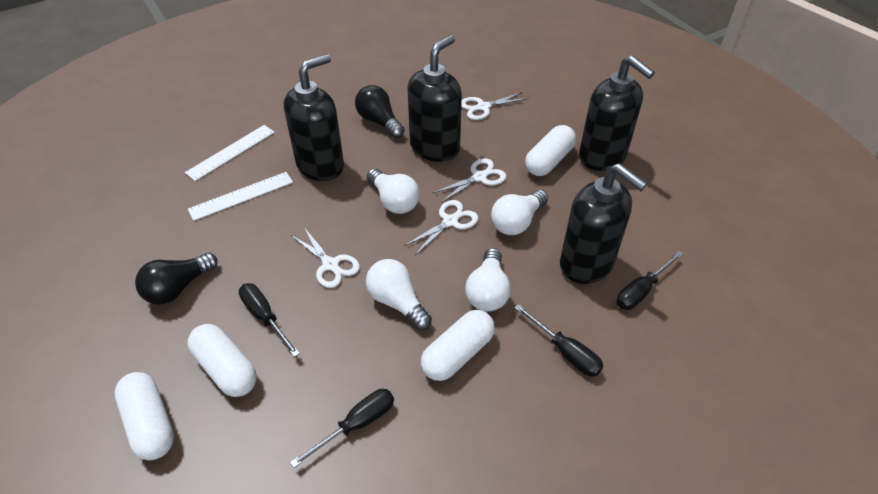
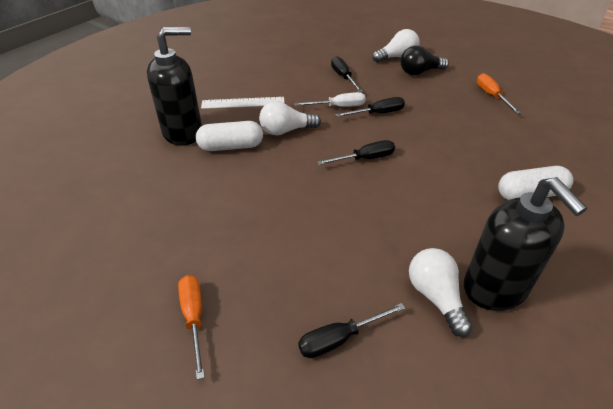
black light bulb: [135,253,218,305] [355,85,405,138] = 2 -> [400,46,449,75] = 1
black soap dispenser: [284,54,344,181] [407,35,462,162] [560,163,647,284] [579,56,655,171] = 4 -> [147,27,202,146] [464,177,587,311] = 2
orange screwdriver: none = 0 -> [178,275,205,380] [477,73,521,114] = 2
white capsule: [114,372,174,460] [187,324,257,397] [421,310,495,381] [525,125,576,176] = 4 -> [196,121,263,151] [498,166,573,200] = 2
white light bulb: [366,259,432,330] [367,168,420,214] [465,248,511,312] [491,190,548,235] = 4 -> [259,101,321,135] [372,29,420,63] [409,248,473,337] = 3
white ruler: [185,125,275,181] [188,172,293,221] = 2 -> [201,97,285,109] = 1
white scissors: [291,227,360,288] [404,200,478,255] [433,158,506,203] [461,92,529,120] = 4 -> none = 0
white screwdriver: none = 0 -> [294,92,366,107] = 1

